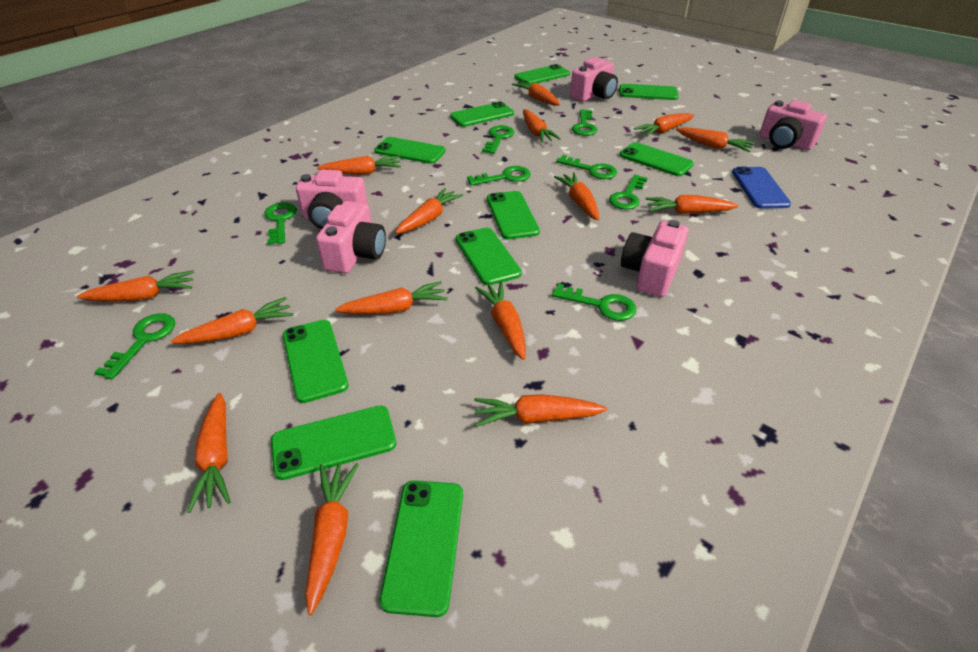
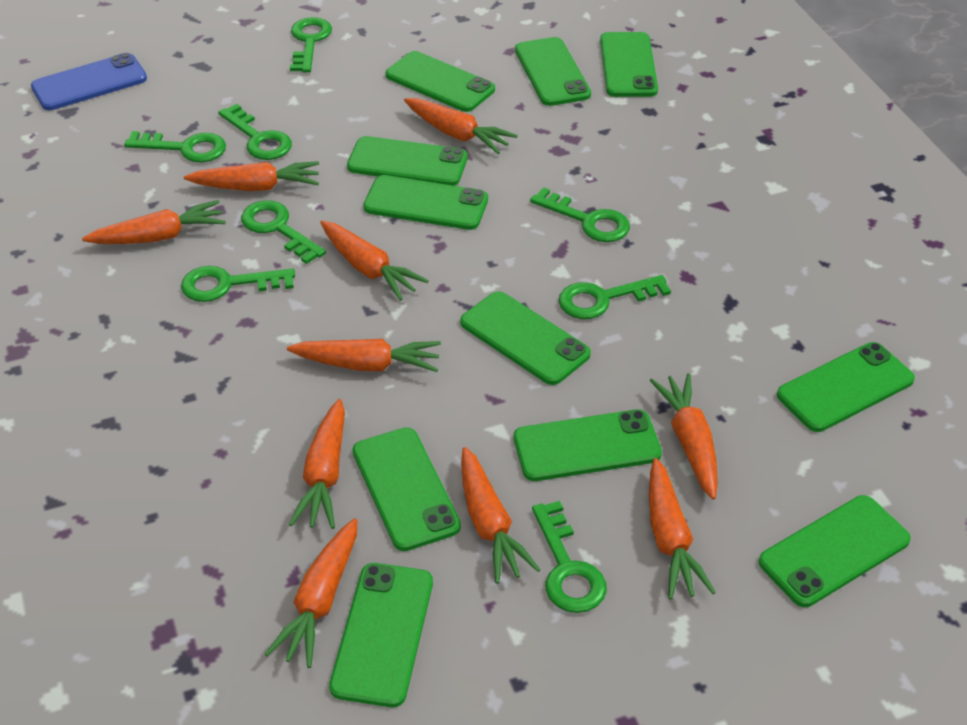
green phone: [271,406,396,480] [283,320,349,403] [374,137,446,164] [379,480,463,617] [450,101,514,127] [456,228,522,285] [487,191,540,239] [514,64,570,85] [619,84,679,100] [620,142,694,176] = 10 -> [329,563,433,707] [347,136,468,186] [353,427,461,551] [363,175,488,230] [386,51,495,112] [460,291,591,385] [514,409,662,481] [515,37,591,106] [600,32,658,97] [759,495,911,607] [777,342,915,432] = 11
orange carrot: [77,271,194,302] [171,297,293,344] [187,393,231,513] [305,463,359,615] [317,156,401,175] [335,281,448,314] [395,188,464,234] [474,394,607,427] [475,281,526,360] [512,80,560,106] [523,109,561,143] [554,173,599,221] [633,113,694,137] [645,195,739,214] [676,127,755,152] = 15 -> [82,200,226,244] [184,161,319,191] [264,518,357,668] [287,339,441,372] [289,399,345,529] [320,221,429,301] [404,98,517,154] [461,447,540,584] [649,458,716,599] [650,373,718,500] = 10
pink camera: [296,170,368,229] [316,201,386,273] [570,57,618,102] [621,220,688,297] [759,100,827,150] = 5 -> none = 0

